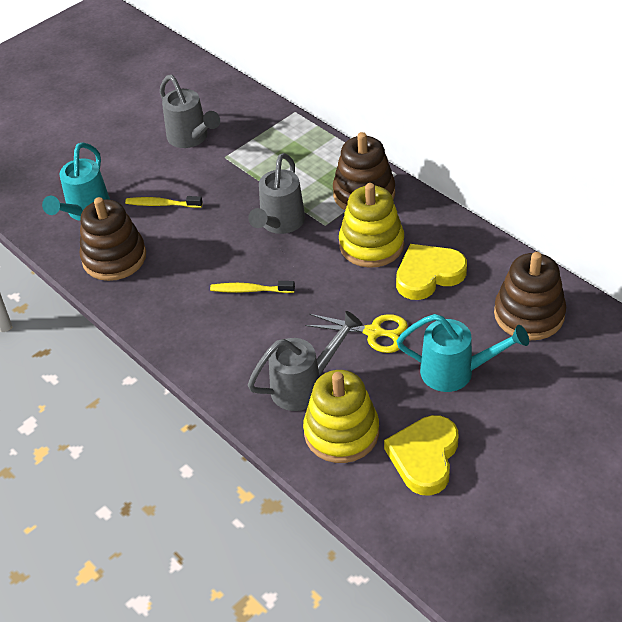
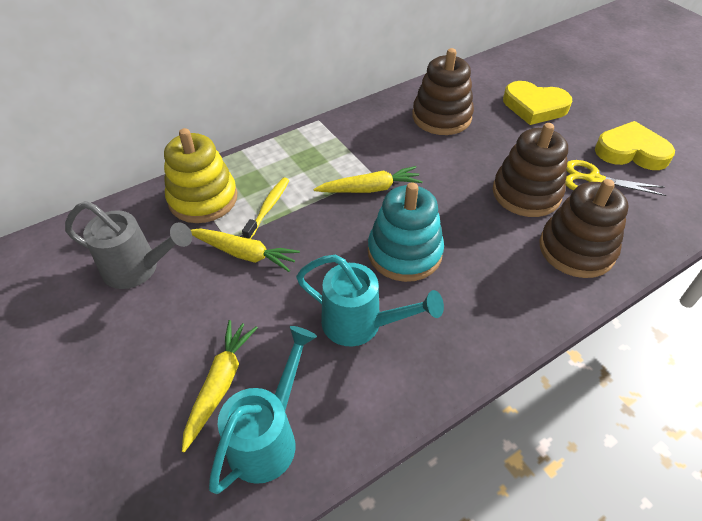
grey watering can: [160,75,220,148] [248,153,305,234] [248,311,362,411] = 3 -> [65,201,192,289] = 1
turquoise stacking toy: none = 0 -> [368,182,444,282] = 1
yellow carrot: none = 0 -> [182,320,258,453] [191,228,300,272] [314,166,423,193] = 3
yellow stacking toy: [303,370,379,463] [339,183,404,268] = 2 -> [164,128,237,223] = 1
yellow toothbrush: [125,196,203,208] [210,281,295,293] = 2 -> [242,177,289,239] = 1

